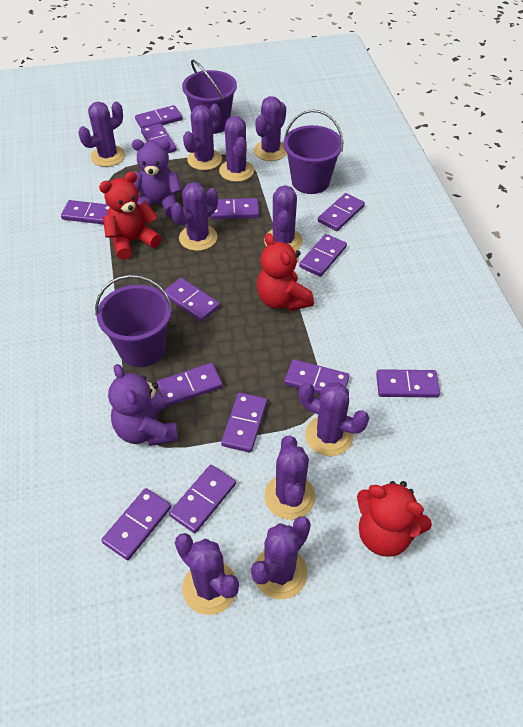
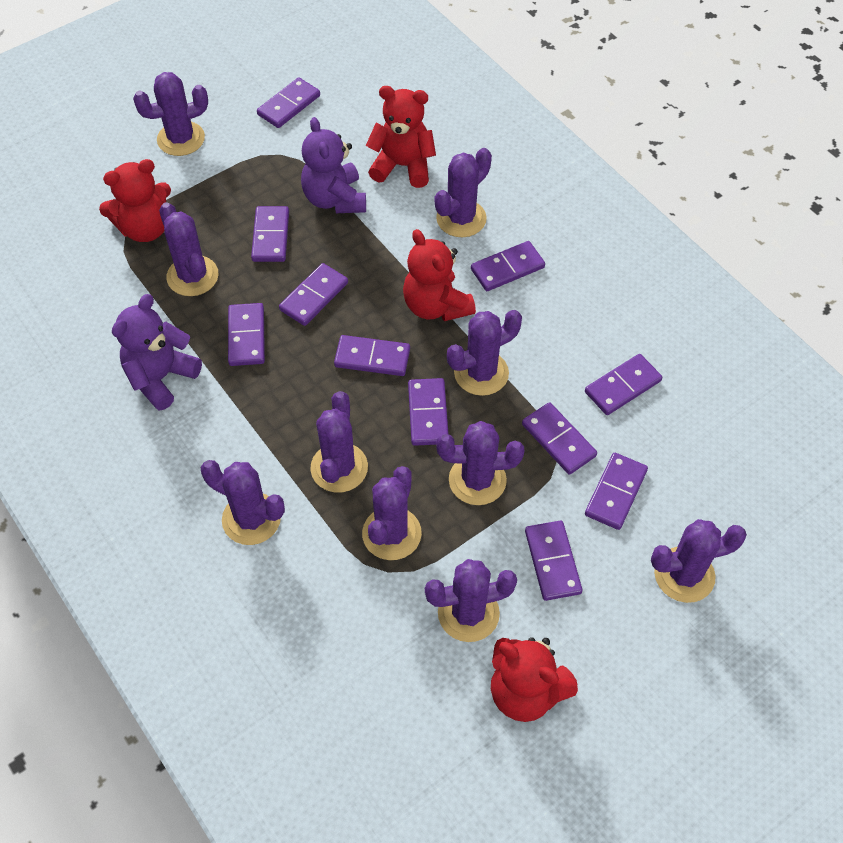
purple bucket: [95,275,173,367] [182,59,237,134] [283,110,343,194] = 3 -> none = 0
purple domino: [61,200,110,224] [101,488,171,560] [135,105,182,128] [141,123,177,153] [157,363,223,406] [164,278,220,322] [169,465,236,533] [210,198,259,219] [221,393,267,453] [284,359,349,394] [299,234,347,277] [318,193,365,231] [376,369,440,398] = 13 -> [228,303,265,366] [251,206,289,262] [257,77,320,128] [279,263,348,326] [334,335,410,376] [408,378,449,446] [471,241,545,291] [522,402,597,475] [525,521,582,601] [585,354,662,415] [585,453,648,530] = 11
red teddy bear: [99,171,161,260] [257,233,314,311] [357,481,432,557] = 3 -> [99,159,171,242] [366,86,436,188] [403,229,476,321] [491,637,578,722] = 4

